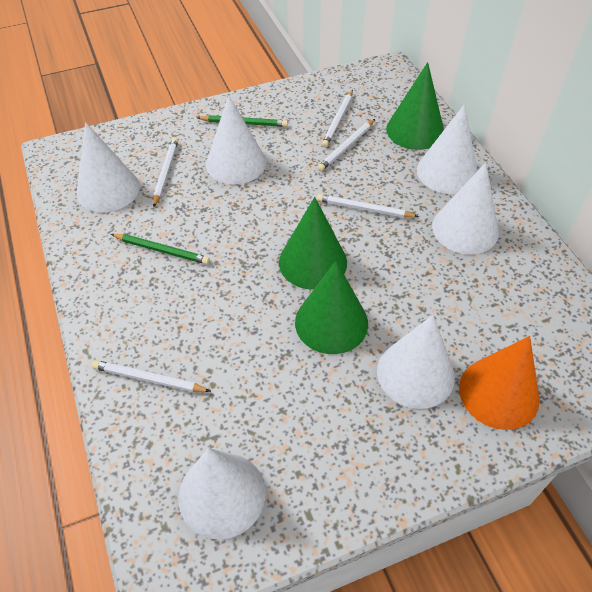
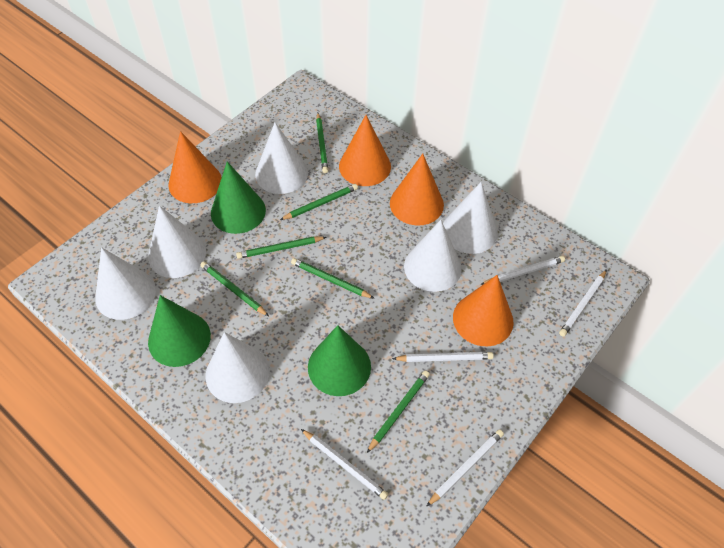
green pencil: [111,234,210,264] [197,115,288,127] = 2 -> [200,261,269,316] [236,236,326,259] [280,184,358,220] [291,258,375,299] [316,113,328,173] [367,371,430,453] = 6
orange cone: [459,336,540,430] = 1 -> [168,131,222,203] [339,115,391,186] [390,154,444,226] [453,275,514,347] = 4

